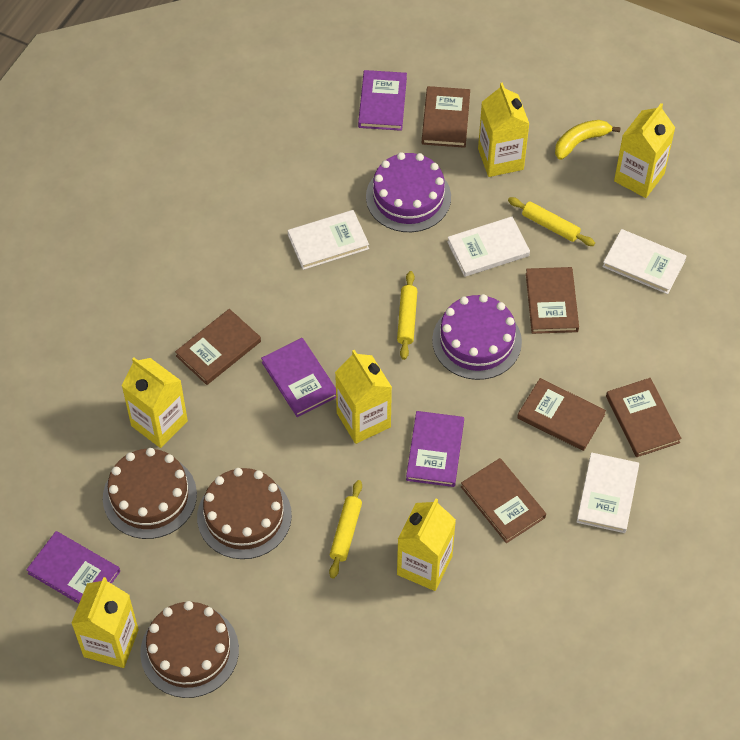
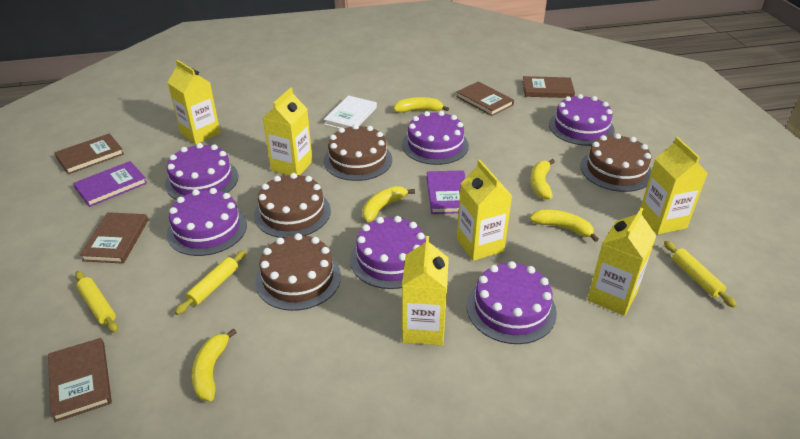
brown book: [175,309,261,385] [422,86,470,148] [461,458,546,543] [517,378,606,451] [526,267,579,334] [606,378,681,457] = 6 -> [48,338,112,422] [54,133,124,174] [80,212,148,264] [456,82,514,116] [522,76,575,98] = 5
brown cake: [103,448,197,539] [140,601,239,698] [197,468,292,559] = 3 -> [254,173,331,238] [255,233,341,311] [323,124,392,181] [580,133,652,192] = 4
purple book: [26,531,120,604] [261,338,336,417] [358,70,407,131] [406,411,464,487] = 4 -> [73,161,147,207] [427,170,466,214] = 2
purple cake: [366,152,451,232] [432,294,522,380] = 2 -> [165,143,238,200] [167,188,247,256] [350,216,426,289] [402,111,469,165] [467,261,557,344] [549,94,615,146] = 6
white book: [288,210,369,270] [447,217,530,277] [577,452,639,533] [602,229,686,294] = 4 -> [324,95,377,128] = 1
yellow banana: [555,120,621,160] = 1 -> [192,328,237,401] [362,186,415,222] [393,97,449,113] [530,210,599,242] [531,159,555,199] = 5

